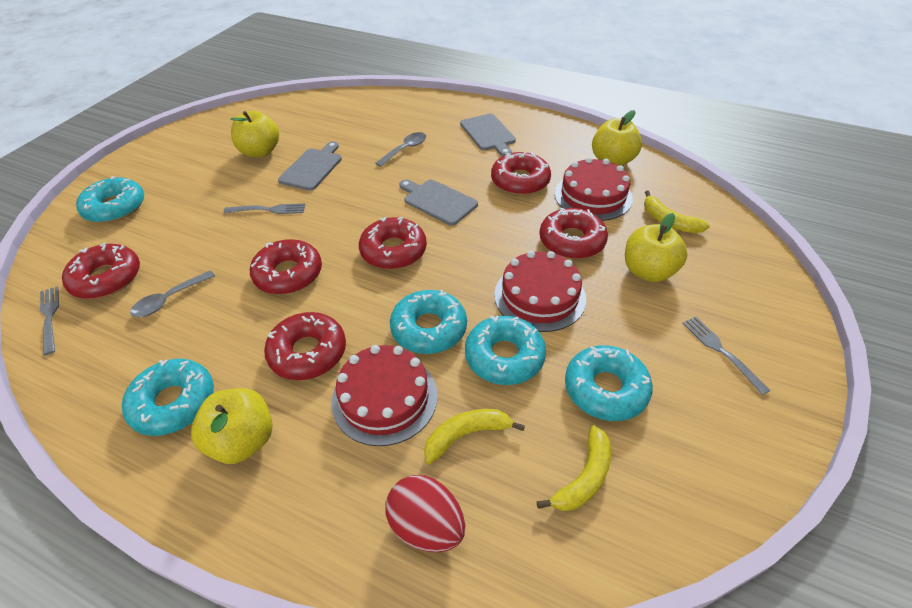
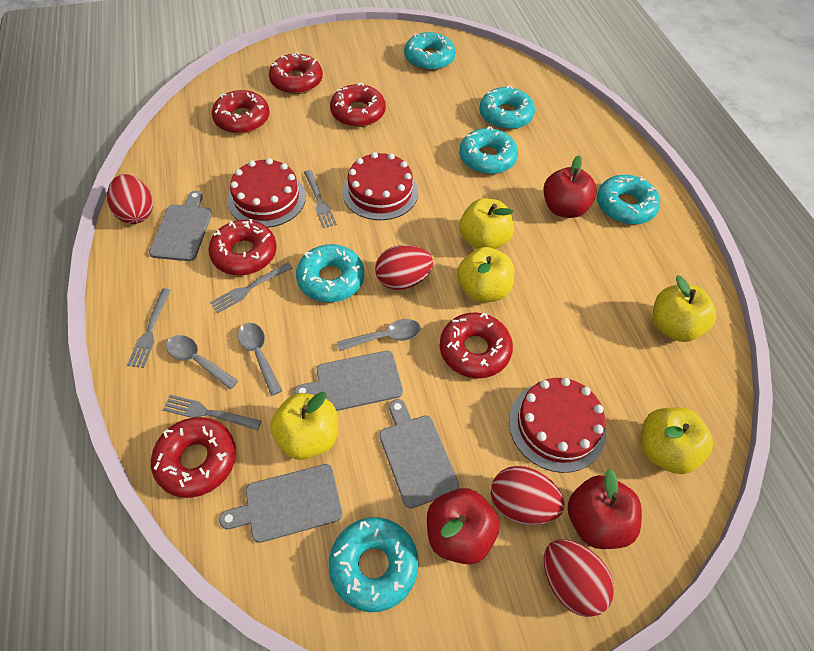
grey cutting board: [278,141,342,191] [399,180,478,226] [460,114,516,156] = 3 -> [149,191,212,261] [219,464,343,543] [294,351,403,411] [379,399,460,509] = 4
grey fork: [40,286,59,355] [224,203,305,214] [682,317,771,395] = 3 -> [127,288,171,368] [163,395,261,430] [210,263,293,313] [304,170,337,228] = 4
grey spoon: [130,270,215,317] [375,132,426,167] = 2 -> [166,335,238,390] [238,323,282,396] [337,319,421,351] = 3
red apple: none = 0 -> [427,488,499,565] [544,155,597,218] [568,469,642,549] = 3
red egg: [385,475,465,552] = 1 -> [107,174,153,224] [375,245,433,290] [491,466,565,525] [544,539,614,617] = 4
turquoise donut: [76,176,144,223] [122,359,214,436] [390,290,467,354] [465,316,546,385] [565,345,653,421] = 5 -> [296,244,364,302] [329,517,419,612] [404,32,456,71] [459,126,518,174] [479,86,535,130] [597,175,660,225] = 6
yellow apple: [191,388,273,464] [230,111,279,157] [592,110,642,166] [625,213,688,282] = 4 -> [270,392,338,460] [457,247,514,302] [459,198,514,249] [641,407,713,474] [653,275,716,342] = 5
yellow banana: [424,409,525,464] [537,425,611,511] [644,191,710,233] = 3 -> none = 0

